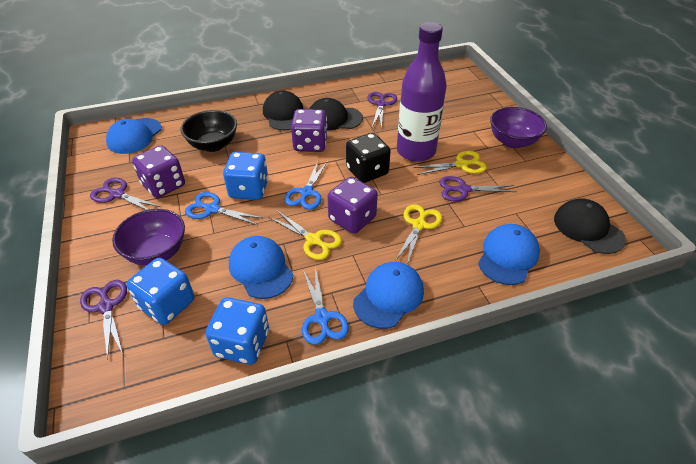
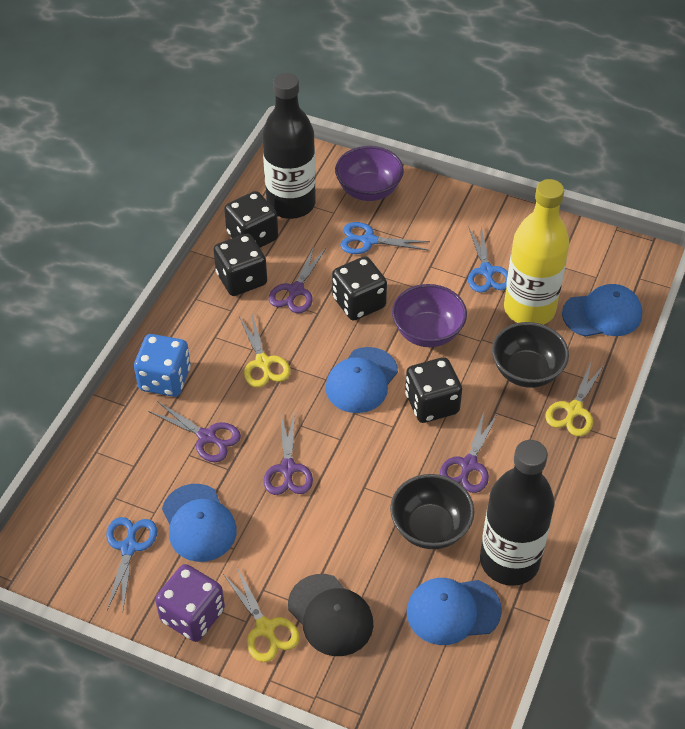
black bottle: none = 0 -> [262,73,316,219] [480,440,554,586] = 2
black bowl: [180,110,237,152] = 1 -> [390,474,474,549] [492,322,569,388] = 2
black cap: [263,90,303,131] [309,98,363,131] [554,198,626,254] = 3 -> [288,574,373,656] = 1
black dice: [346,133,391,183] = 1 -> [213,233,267,296] [224,191,278,248] [332,256,387,321] [405,357,462,423] = 4
blue dice: [126,258,195,325] [205,297,269,365] [223,152,268,200] = 3 -> [134,334,191,397] = 1
purple bottle: [397,22,447,162] = 1 -> none = 0
purple dice: [132,145,185,198] [291,109,328,152] [328,177,378,234] = 3 -> [155,564,225,642] = 1
yellow bottle: none = 0 -> [504,179,569,325] = 1

